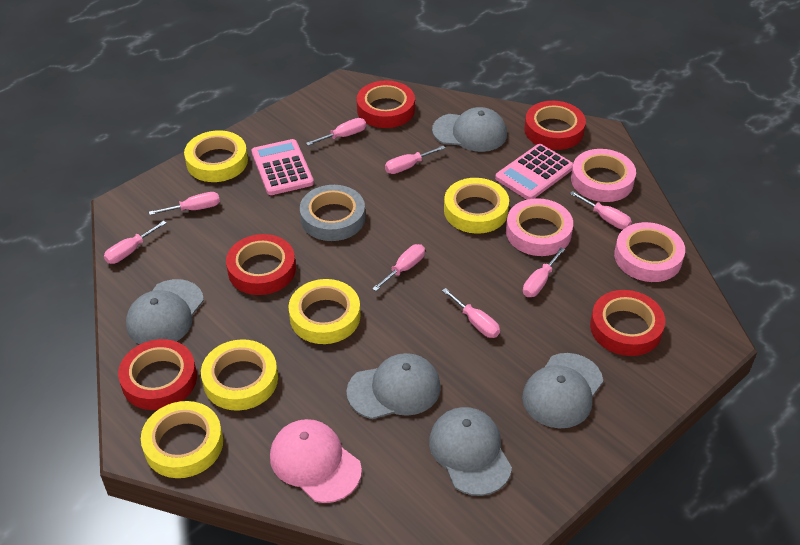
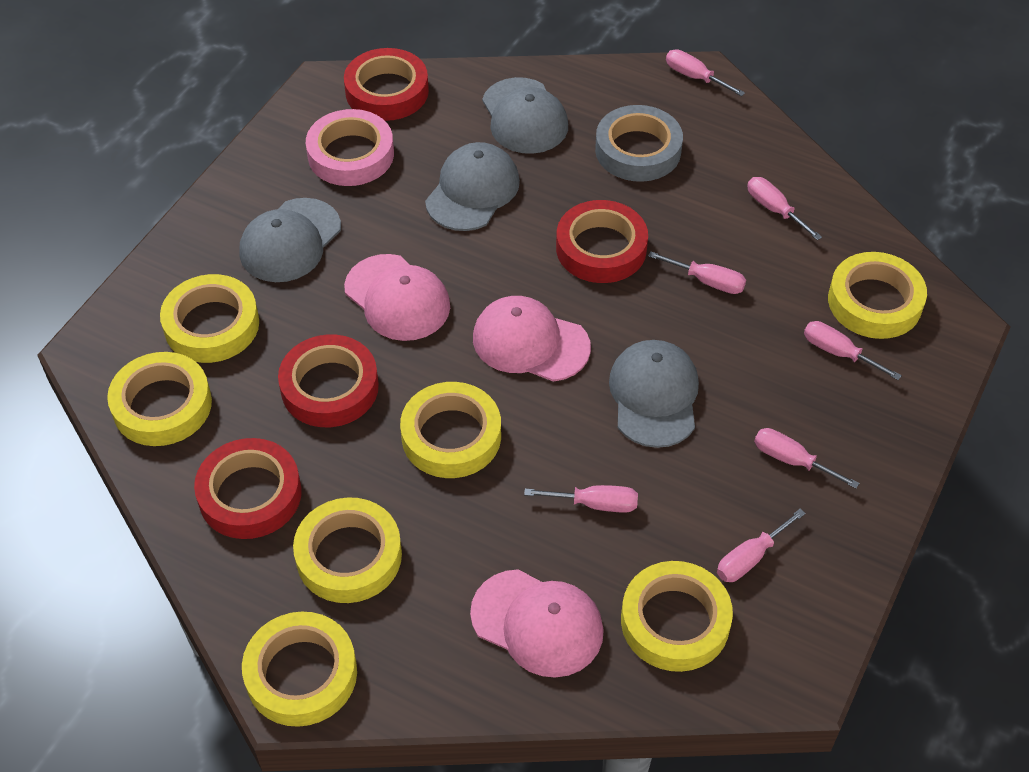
grey cap: [126,279,204,344] [346,353,441,419] [429,407,512,496] [432,107,507,152] [522,353,603,428] = 5 -> [240,198,341,282] [425,142,520,231] [482,77,568,154] [609,340,699,448] = 4
pink calculator: [251,139,314,195] [495,144,573,200] = 2 -> none = 0
pink cap: [270,419,362,503] = 1 -> [344,254,450,341] [470,569,604,678] [473,296,591,382] = 3
pink screwdriver: [104,220,166,264] [149,192,220,215] [306,118,366,146] [372,244,425,291] [385,146,445,174] [442,288,500,338] [523,248,565,297] [570,191,632,230] = 8 -> [524,485,638,513] [648,251,746,294] [666,49,745,96] [717,509,806,582] [747,177,822,240] [754,428,859,489] [804,321,902,380] = 7
pink tape: [506,198,573,256] [571,149,636,202] [614,222,685,282] = 3 -> [306,109,394,186] = 1
red tape: [118,339,197,410] [226,234,296,295] [357,80,415,128] [524,101,586,150] [590,290,665,356] = 5 -> [194,438,302,539] [278,334,379,427] [344,48,429,121] [556,200,648,283] = 4
yellow tape: [141,401,223,478] [184,130,248,182] [201,339,278,411] [289,279,361,344] [444,178,509,234] = 5 -> [107,352,212,446] [160,274,259,363] [242,612,357,727] [293,498,402,603] [400,382,501,478] [621,561,733,672] [828,252,927,339] = 7

